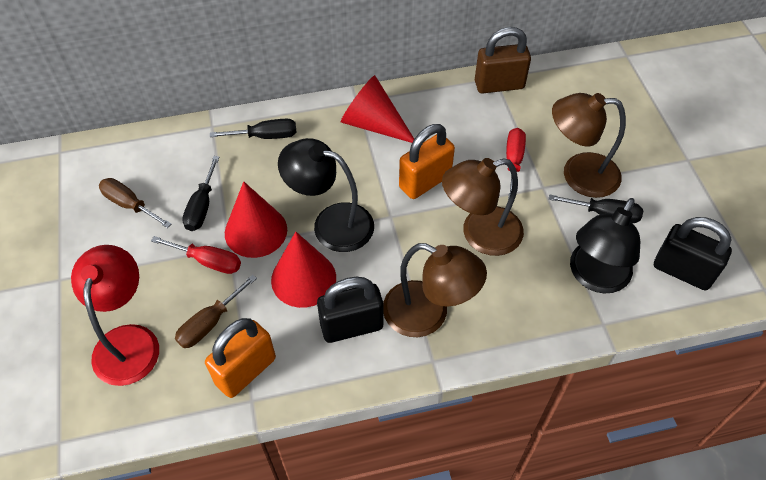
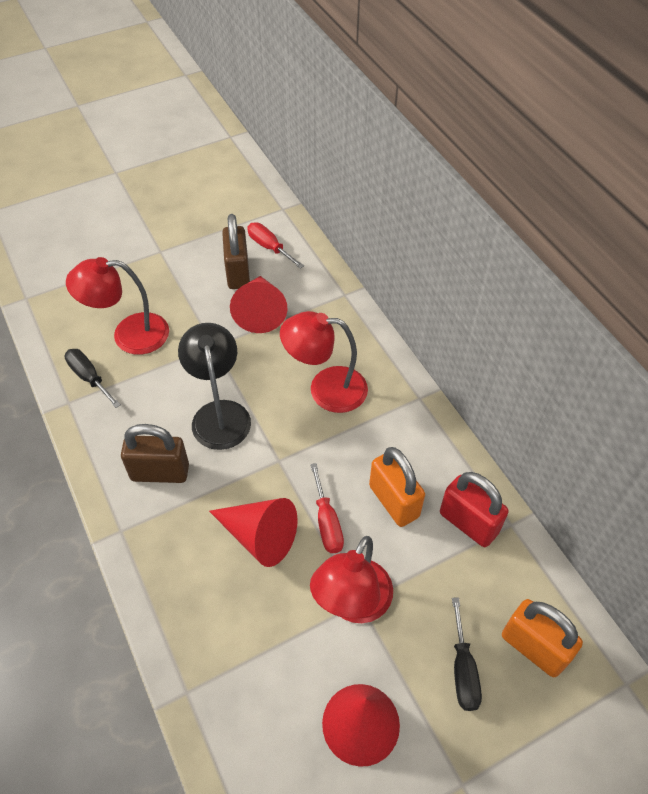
black lamp: [278,138,374,252] [570,198,640,294] = 2 -> [178,323,251,450] = 1
black padlock: [317,277,383,343] [654,217,732,290] = 2 -> none = 0
black screwdriver: [182,156,219,231] [210,119,296,139] [549,194,643,223] = 3 -> [65,349,121,408] [452,597,482,711] = 2
brown lamp: [383,243,487,337] [442,158,524,256] [552,93,626,198] = 3 -> none = 0
brown padlock: [475,27,531,94] = 1 -> [121,424,189,483] [222,214,250,289] = 2
brown screwdriver: [99,178,171,228] [175,275,257,348] = 2 -> none = 0
red lamp: [71,245,159,386] = 1 -> [66,257,169,355] [280,311,368,413] [310,536,393,623] = 3
red padlock: none = 0 -> [440,472,509,547] = 1

